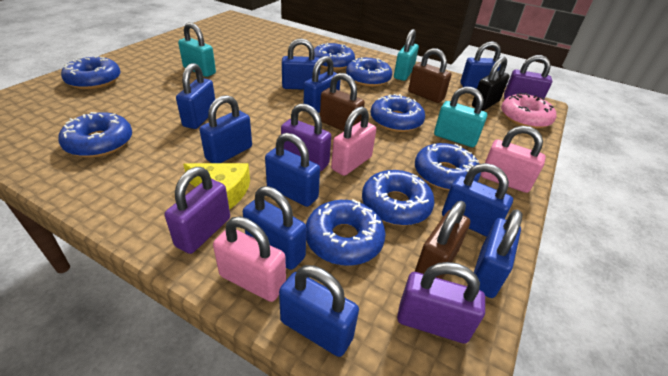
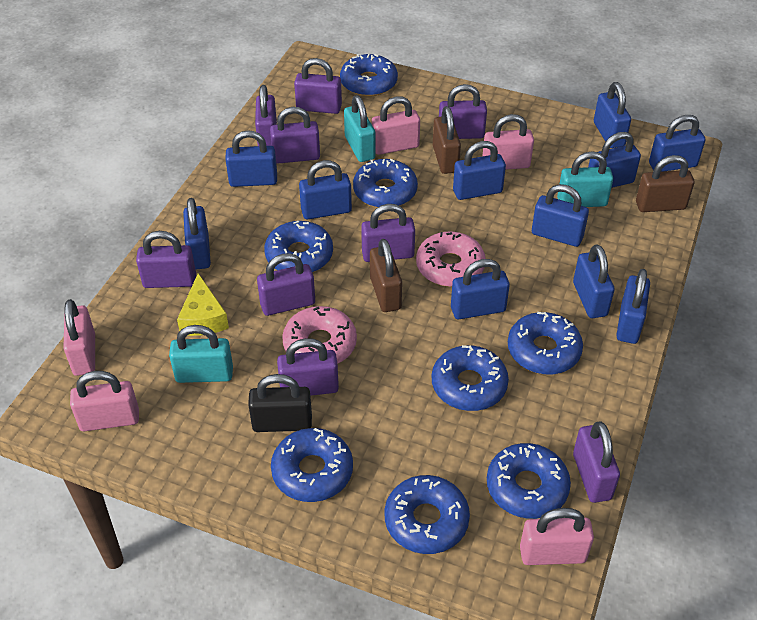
blue padlock: [176,63,215,129] [200,95,252,163] [243,186,306,270] [265,133,320,207] [279,265,359,357] [282,38,320,90] [304,56,340,113] [442,163,513,237] [460,41,501,89] [474,209,522,298] = 10 -> [183,198,211,270] [225,130,277,187] [299,160,352,219] [451,259,510,319] [453,141,506,200] [532,184,589,247] [573,244,615,318] [588,132,641,188] [594,82,631,148] [616,269,650,344] [649,115,705,172] = 11
pink donut: [501,93,556,129] = 1 -> [282,306,357,364] [416,232,486,287] = 2
pink padlock: [213,216,286,302] [331,106,376,176] [481,126,546,193] = 3 -> [63,299,95,376] [70,371,139,431] [372,96,420,155] [482,114,534,170] [520,508,594,565] = 5
purple padlock: [165,167,230,254] [281,103,331,171] [397,262,485,344] [504,55,552,99] = 4 -> [136,231,196,288] [255,85,277,146] [257,253,315,316] [270,107,320,164] [277,338,339,396] [294,58,342,114] [361,204,415,262] [439,84,487,139] [573,421,620,503] = 9

